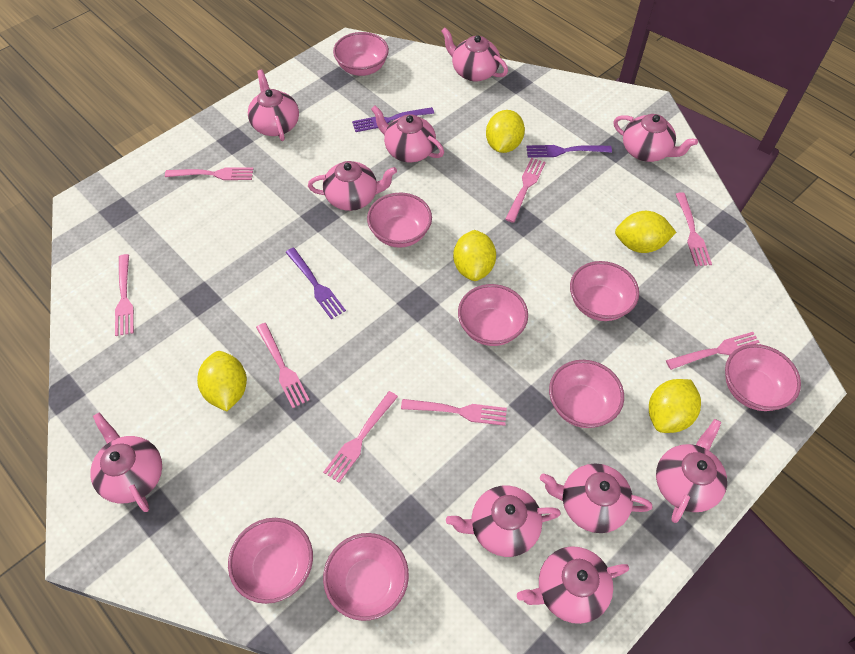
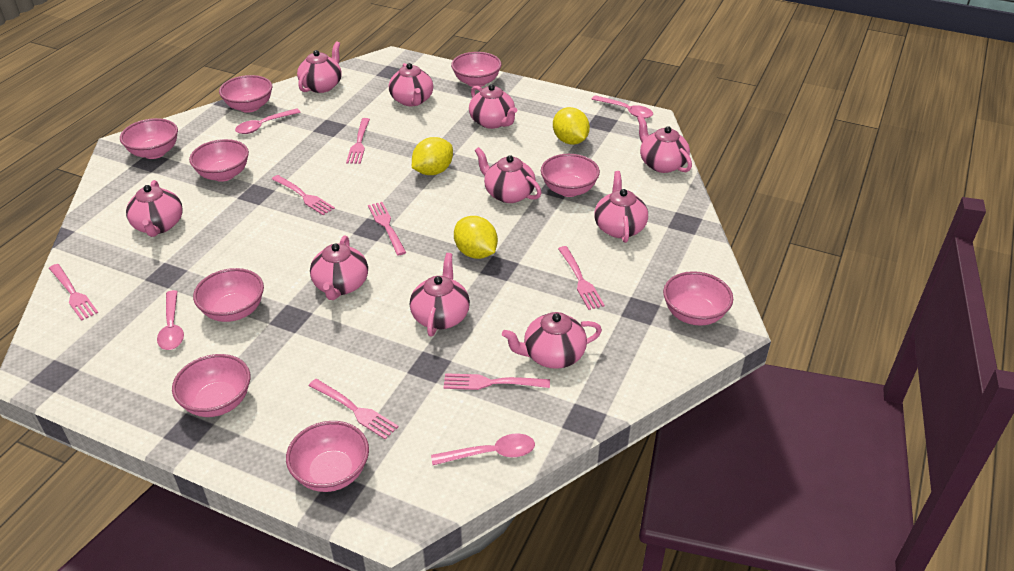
pink bowl: [228,518,313,604] [323,533,409,621] [333,32,389,76] [367,192,432,248] [458,284,528,346] [549,360,624,428] [570,261,639,321] [725,344,801,411] = 8 -> [120,118,178,159] [172,354,250,417] [189,139,249,182] [193,268,264,322] [219,75,272,113] [286,421,369,492] [451,52,502,87] [541,154,600,197] [663,271,733,326] = 9
pink fork: [115,254,134,336] [165,167,253,180] [256,323,310,408] [323,391,398,483] [401,399,507,426] [505,158,546,223] [666,332,761,370] [676,192,712,266] = 8 -> [49,264,98,321] [272,175,335,215] [309,379,399,439] [346,118,370,164] [368,202,406,255] [443,373,550,390] [558,246,605,310] = 7
pink spoon: none = 0 -> [157,290,184,350] [235,108,301,134] [431,433,535,465] [592,95,653,119] = 4
purple fork: [286,248,346,319] [352,107,434,132] [526,145,612,158] = 3 -> none = 0
yellow lemon: [197,351,247,411] [453,230,496,281] [486,110,525,153] [615,211,676,253] [649,379,701,433] = 5 -> [412,137,453,175] [454,216,498,259] [553,107,590,145] = 3

